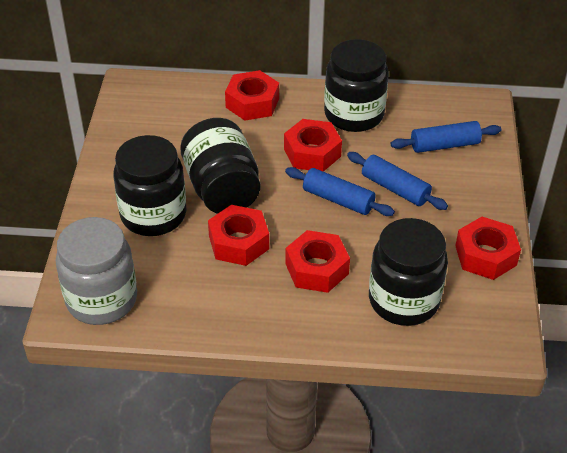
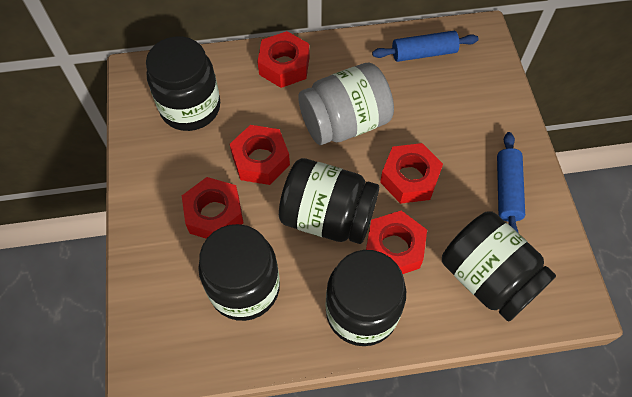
black jar: [113,135,186,236] [180,118,260,214] [324,39,389,132] [369,218,448,326] = 4 -> [146,36,220,131] [198,224,280,321] [279,158,379,244] [325,250,406,346] [442,211,556,322] = 5
blue rolling pin: [285,167,395,216] [347,152,448,210] [391,121,501,153] = 3 -> [372,31,479,62] [497,132,525,232] = 2

